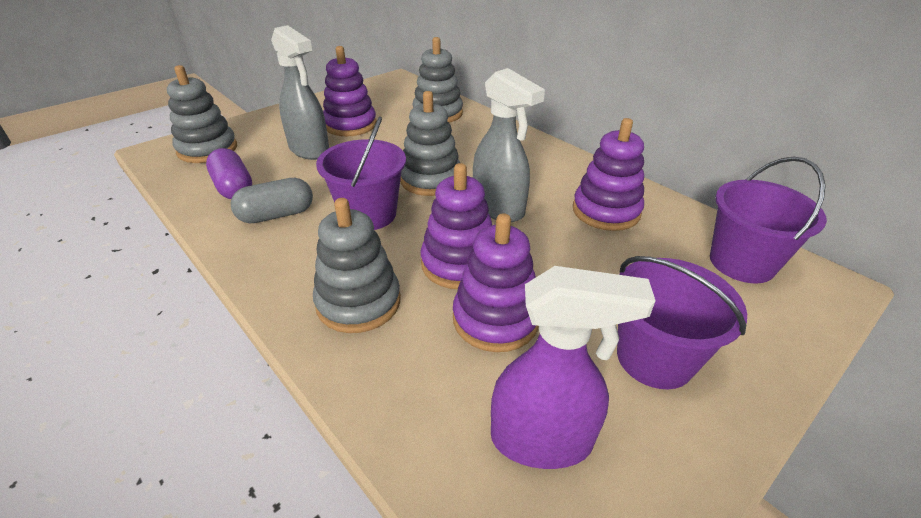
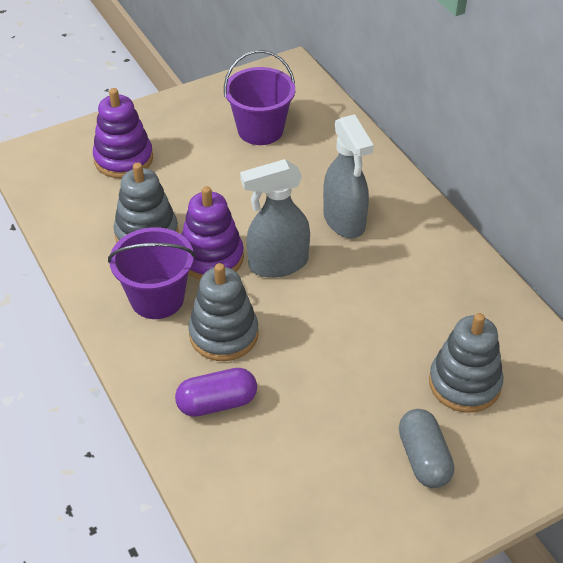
grey stacking toy: [167,65,237,163] [313,198,401,333] [400,91,460,196] [413,37,463,123] = 4 -> [114,162,179,242] [188,263,258,361] [429,313,503,413] = 3
purple bucket: [316,117,406,230] [617,256,747,389] [710,157,827,284] = 3 -> [108,227,196,319] [224,50,295,145] = 2
purple spray bottle: [491,266,656,469] = 1 -> none = 0
purple stacking toy: [323,46,376,136] [421,163,492,289] [453,213,539,352] [573,118,644,231] = 4 -> [93,88,153,178] [181,186,244,280] = 2

